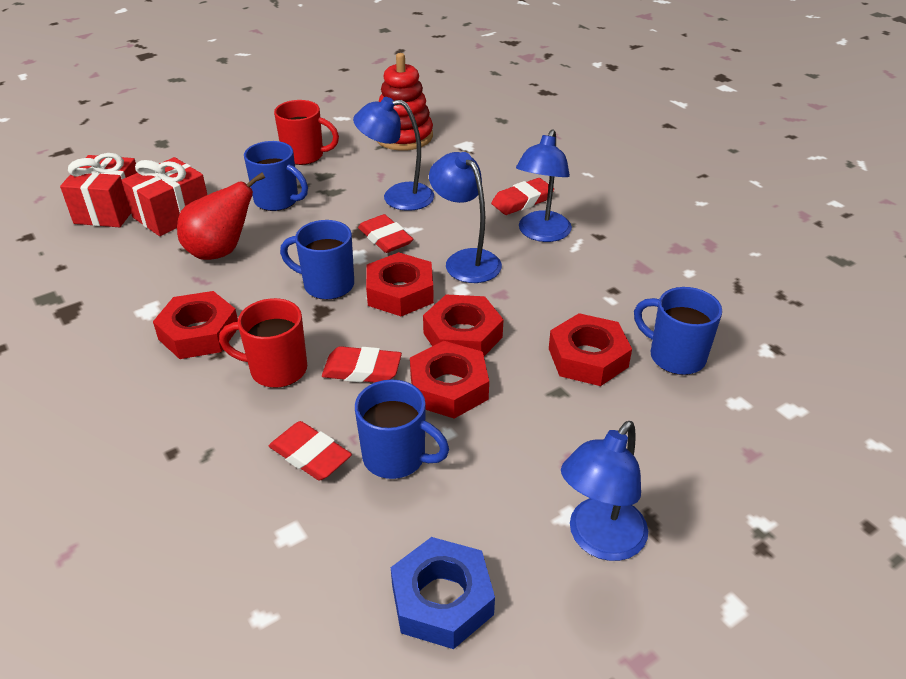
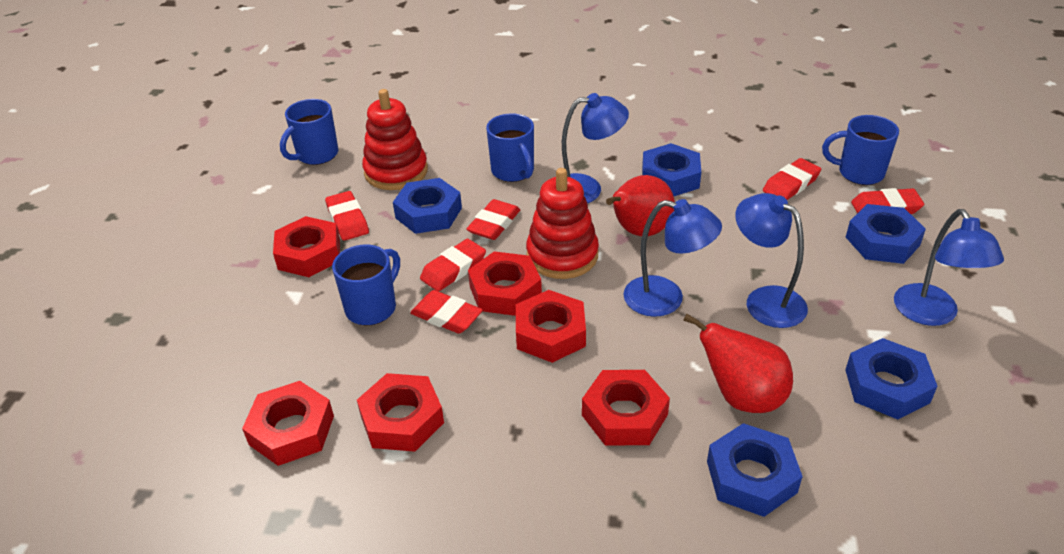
blue nut: [391,537,495,649] = 1 -> [393,178,462,234] [642,143,701,196] [707,423,803,517] [845,338,937,419] [846,204,926,264] = 5
red eraser: [269,421,352,481] [322,346,402,383] [358,214,413,253] [491,178,554,215] = 4 -> [325,191,369,241] [410,290,483,334] [420,239,486,292] [466,199,520,240] [763,158,821,200] [851,188,924,214] = 6
red gift: [60,153,137,227] [121,157,207,236] = 2 -> none = 0
red mug: [219,298,307,388] [274,100,339,165] = 2 -> none = 0
red nut: [153,291,238,359] [366,252,434,316] [410,341,489,419] [423,295,504,356] [549,313,632,386] = 5 -> [242,381,334,466] [273,216,340,277] [357,373,444,452] [468,251,542,316] [516,290,586,363] [582,370,670,446] = 6
red pear: [177,172,265,260] = 1 -> [606,175,675,236] [683,313,793,413] = 2
red stacking toy: [377,53,433,151] = 1 -> [362,89,428,190] [526,168,599,279] = 2

